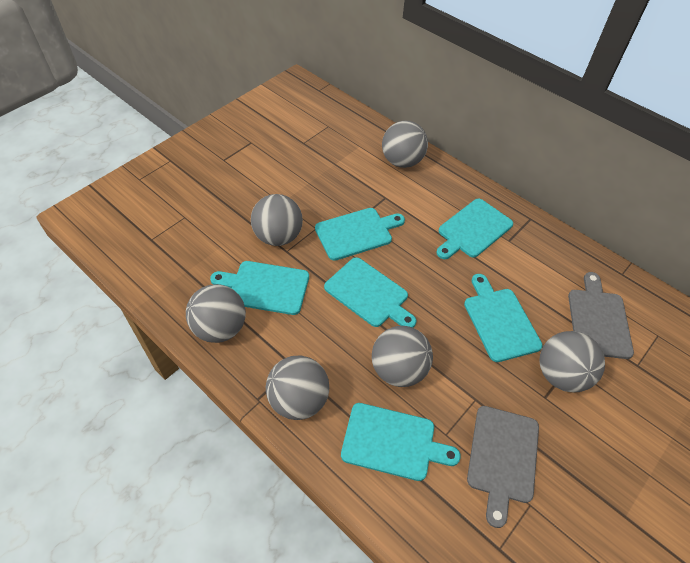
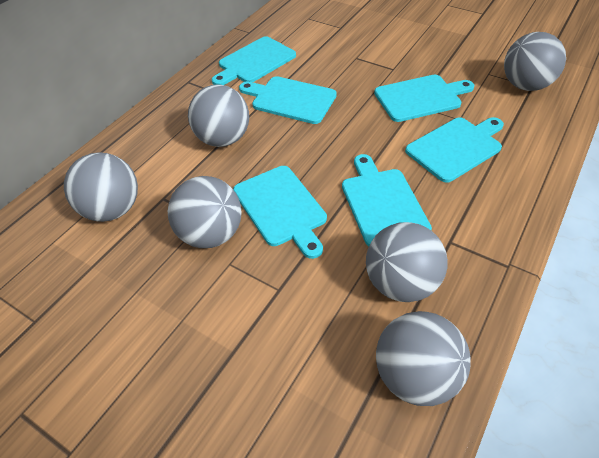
grey cutting board: [467,406,539,528] [568,272,634,359] = 2 -> none = 0

